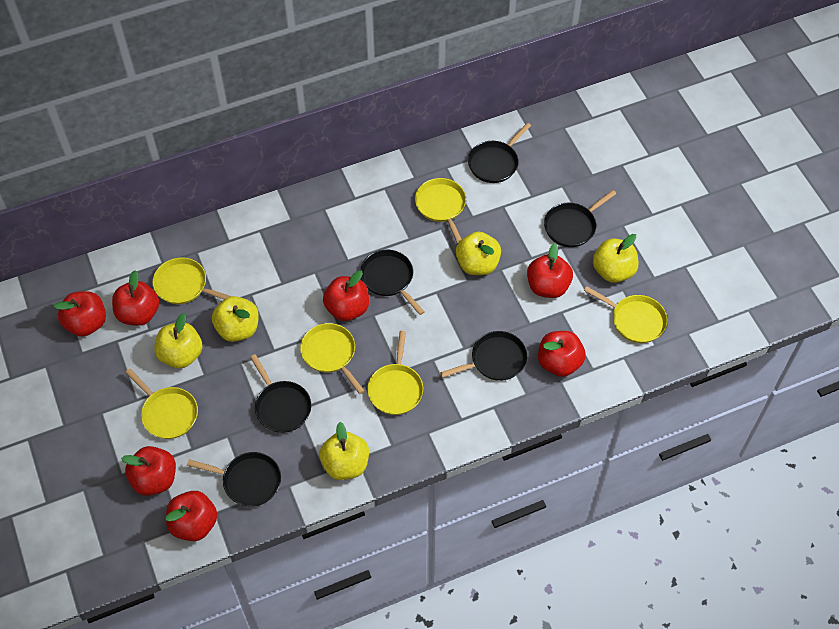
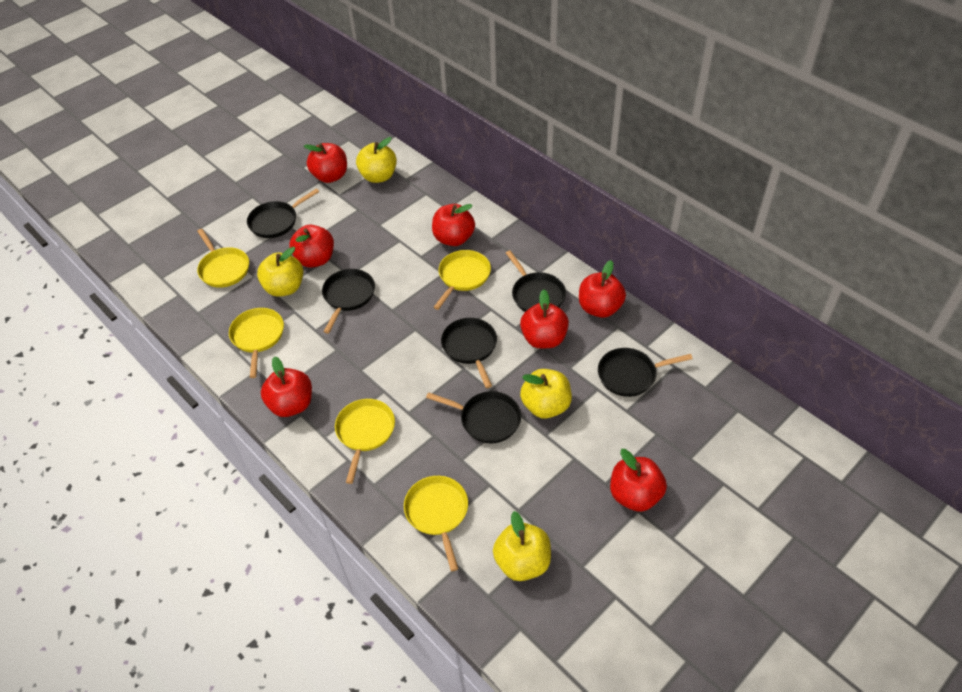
yellow apple: [154,313,202,368] [212,296,259,342] [320,422,369,480] [456,231,501,275] [593,234,638,283] = 5 -> [257,247,303,297] [356,137,397,183] [493,511,551,581] [520,369,572,419] = 4
yellow pan: [125,368,198,439] [152,258,230,304] [300,323,365,394] [367,331,423,415] [415,178,466,244] [584,286,667,343] = 6 -> [197,229,249,288] [229,308,284,378] [335,399,395,484] [404,476,468,571] [434,250,491,310] = 5

